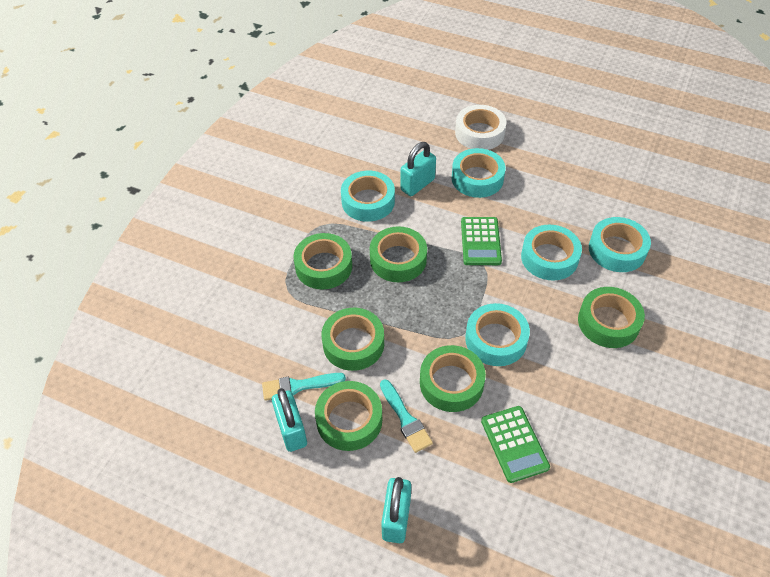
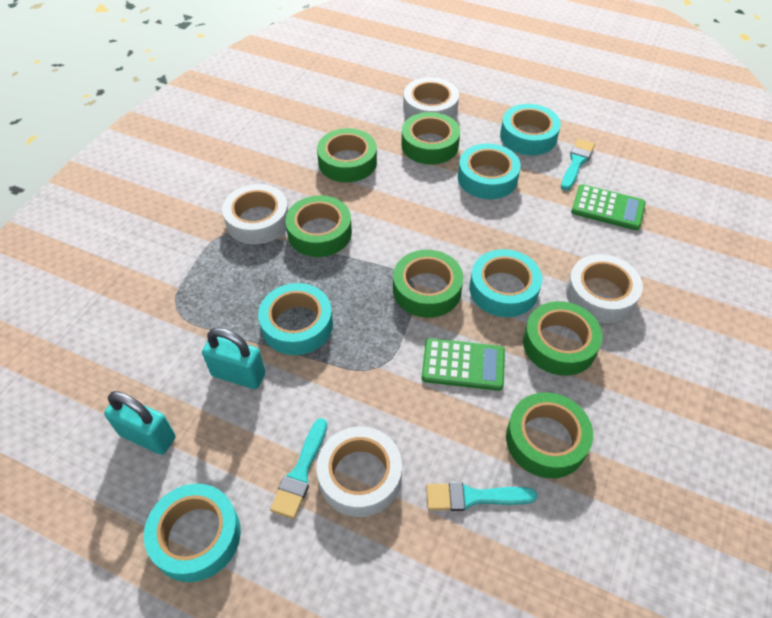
turquoise brush: [262,373,346,401] [380,379,433,453] = 2 -> [270,418,327,519] [426,482,537,511] [561,139,595,191] = 3
turquoise padlock: [272,388,307,452] [381,477,411,543] [400,142,436,196] = 3 -> [104,391,176,455] [202,327,266,389] = 2
white tape: [455,105,507,150] = 1 -> [222,184,288,244] [317,426,402,517] [403,77,459,119] [566,254,643,323] = 4

